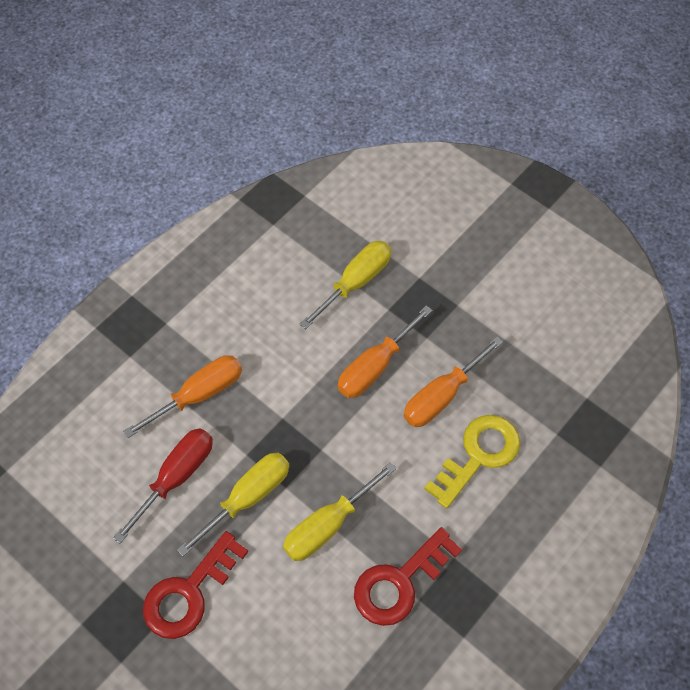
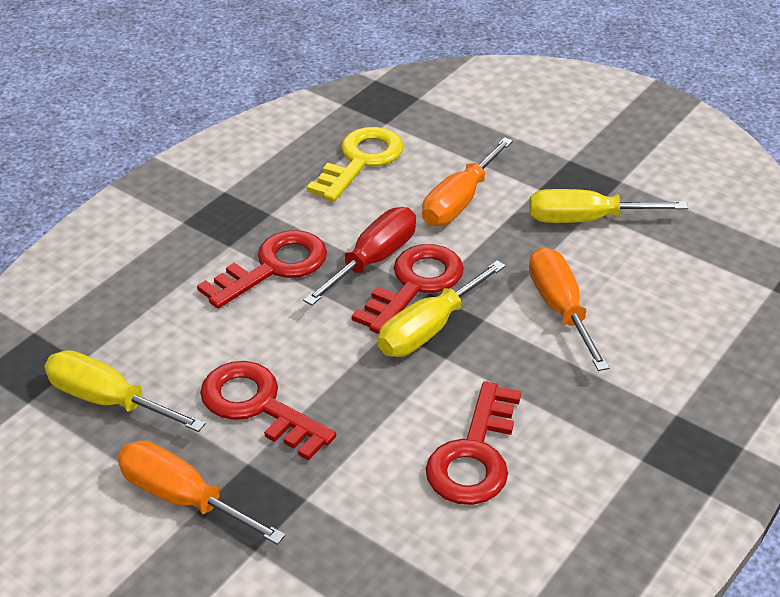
red key: [143,531,248,639] [354,527,462,626] = 2 -> [197,230,327,309] [200,361,336,461] [352,244,464,334] [426,381,522,505] = 4

